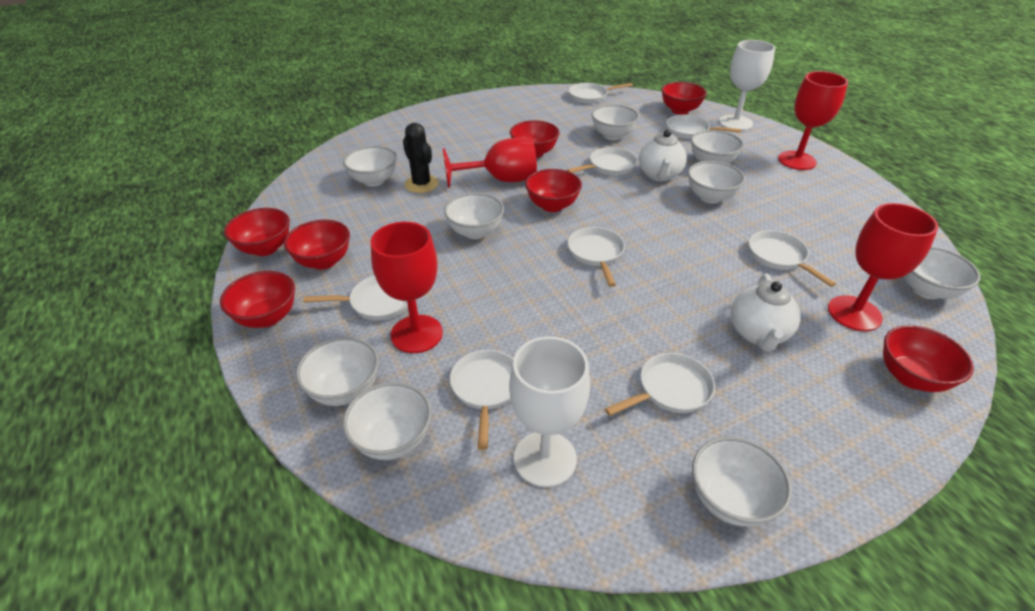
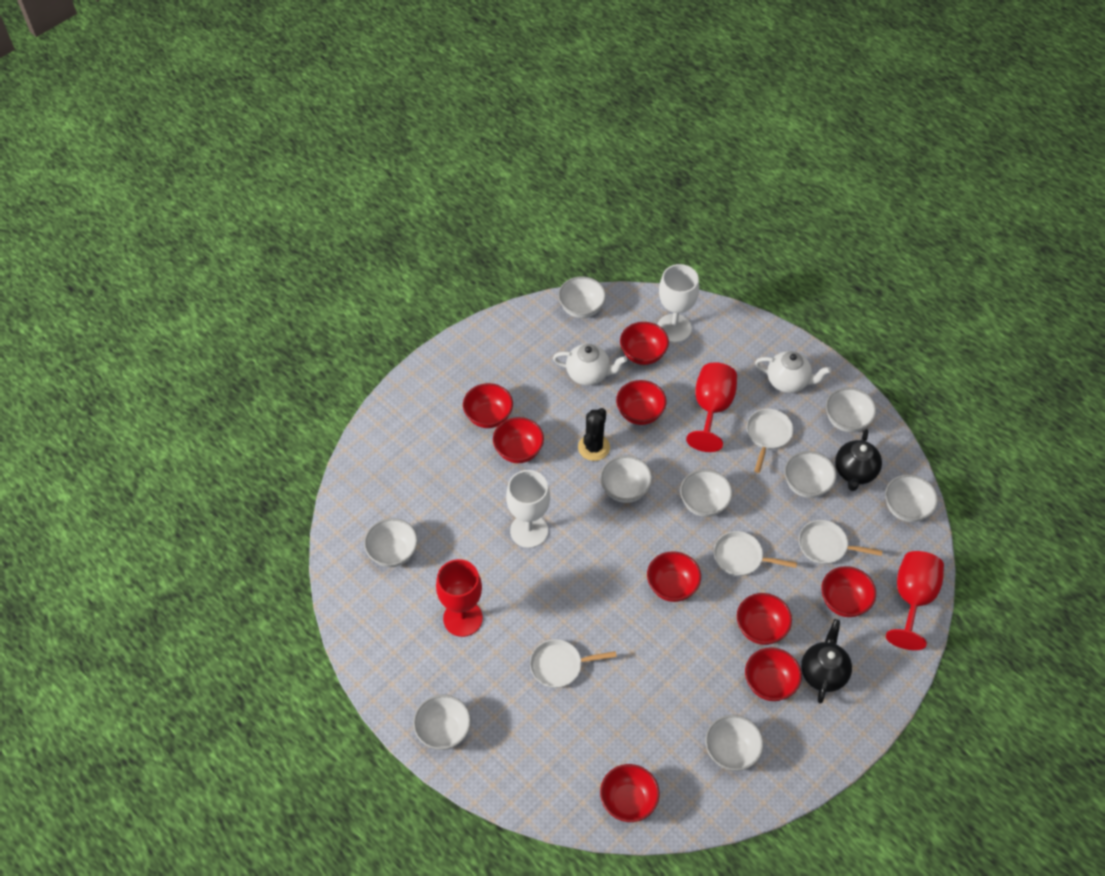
black teapot: none = 0 -> [801,619,852,704] [835,429,882,491] = 2
red bowl: [220,271,295,328] [224,208,290,256] [284,220,350,270] [510,120,560,158] [525,169,582,212] [662,82,707,115] [883,325,974,392] = 7 -> [463,383,513,428] [493,417,544,463] [600,764,659,822] [616,380,667,425] [620,322,669,365] [647,551,701,602] [737,593,792,645] [745,647,802,701] [821,566,876,617] = 9
red goblet: [371,222,443,353] [443,138,537,188] [778,71,848,170] [828,203,938,331] = 4 -> [436,559,483,637] [686,362,737,452] [886,551,944,650] = 3
white pan: [303,276,408,320] [450,350,514,450] [567,147,637,175] [568,227,625,287] [569,83,633,104] [605,353,715,416] [666,115,741,139] [749,230,836,287] = 8 -> [530,639,617,688] [714,531,797,576] [747,409,793,473] [799,520,882,564] = 4

